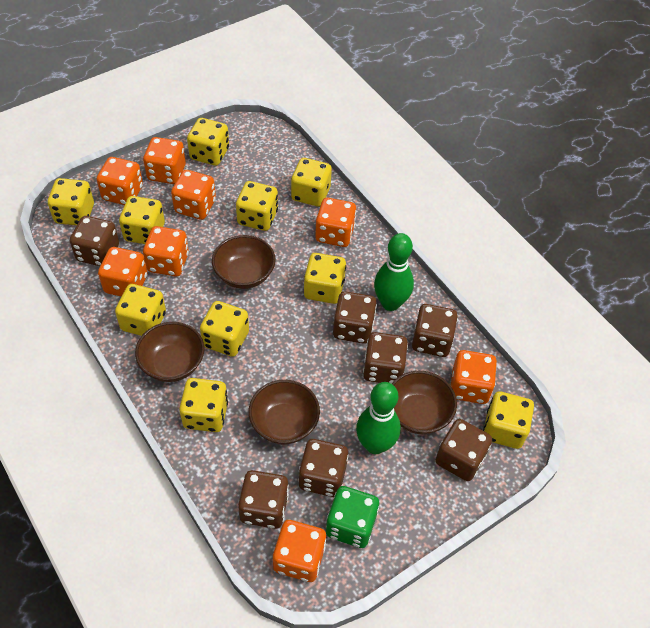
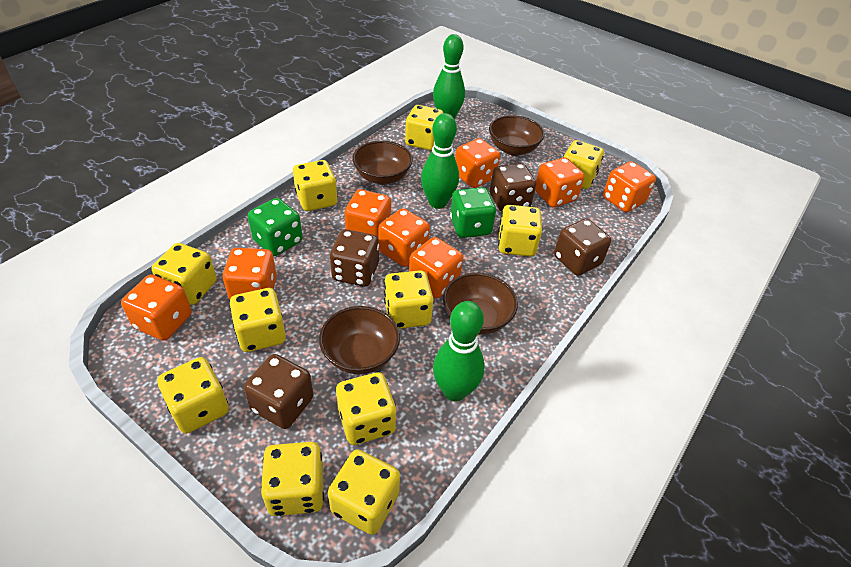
brown dice: [70,216,119,266] [238,470,289,529] [299,439,348,497] [333,291,377,344] [363,332,408,384] [412,304,458,357] [436,419,492,481] = 7 -> [244,354,314,429] [330,229,379,287] [490,163,536,212] [554,218,611,276] = 4
green bowling pin: [356,382,401,454] [374,233,414,311] = 2 -> [421,113,459,209] [433,34,465,119] [433,301,485,401] = 3
green dice: [326,486,379,548] = 1 -> [248,198,302,256] [450,187,496,238] = 2
yellow dice: [48,178,94,225] [115,284,166,336] [119,196,165,244] [179,378,228,432] [187,118,229,166] [200,301,249,357] [236,181,278,231] [291,158,332,207] [304,253,346,304] [483,391,534,449] = 10 -> [152,243,217,305] [157,357,229,434] [230,288,286,352] [261,442,324,516] [293,160,337,211] [328,449,400,535] [336,372,396,445] [384,270,433,329] [405,105,443,150] [498,205,542,257] [563,140,604,189] = 11

